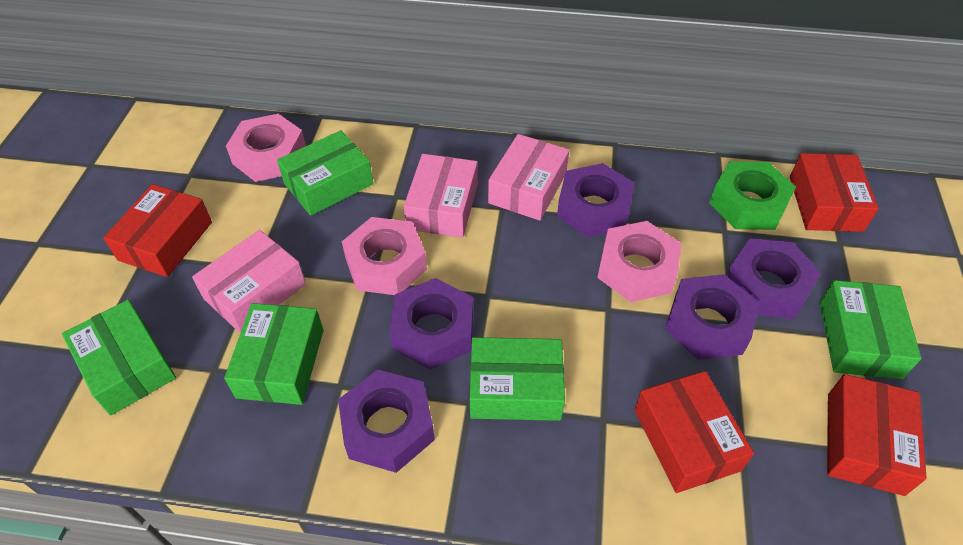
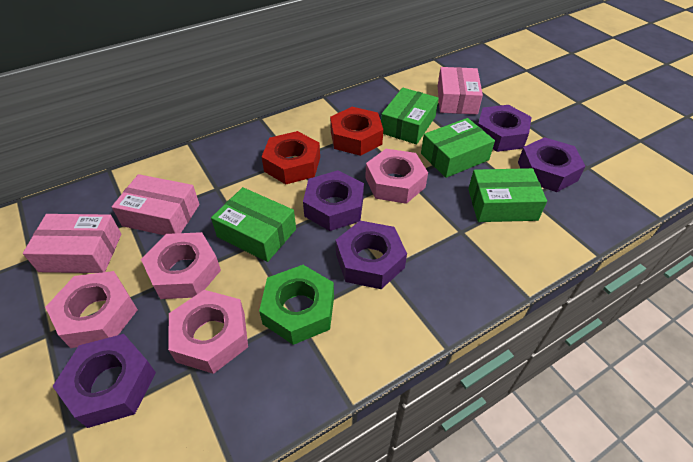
green box: [62,300,176,416] [224,303,324,405] [277,130,373,216] [470,337,565,421] [819,280,921,379] = 5 -> [211,187,296,262] [381,88,439,144] [421,118,495,178] [468,168,547,222] = 4
pink nut: [226,114,306,182] [342,217,427,295] [597,221,682,302] = 3 -> [45,271,138,348] [141,232,221,299] [168,290,248,374] [365,149,428,204] = 4
red box: [103,184,212,277] [634,371,754,493] [790,153,879,232] [827,374,927,496] = 4 -> none = 0
red nut: none = 0 -> [262,131,320,184] [330,107,383,156] = 2

